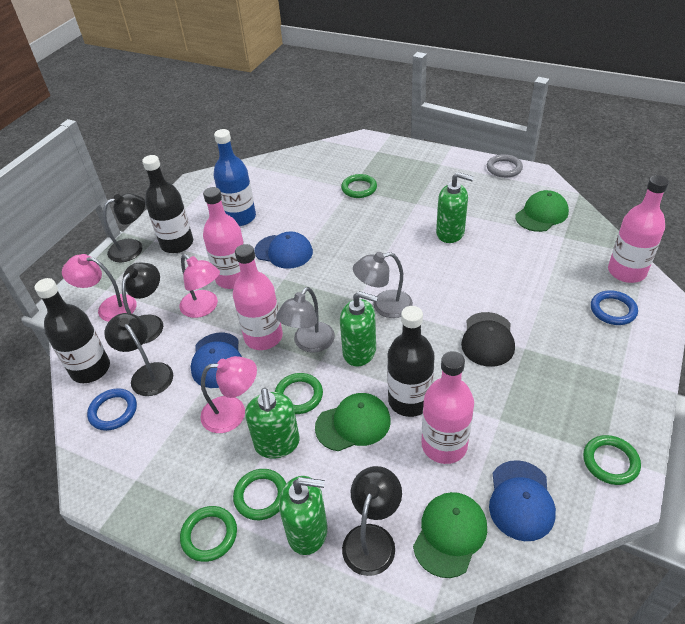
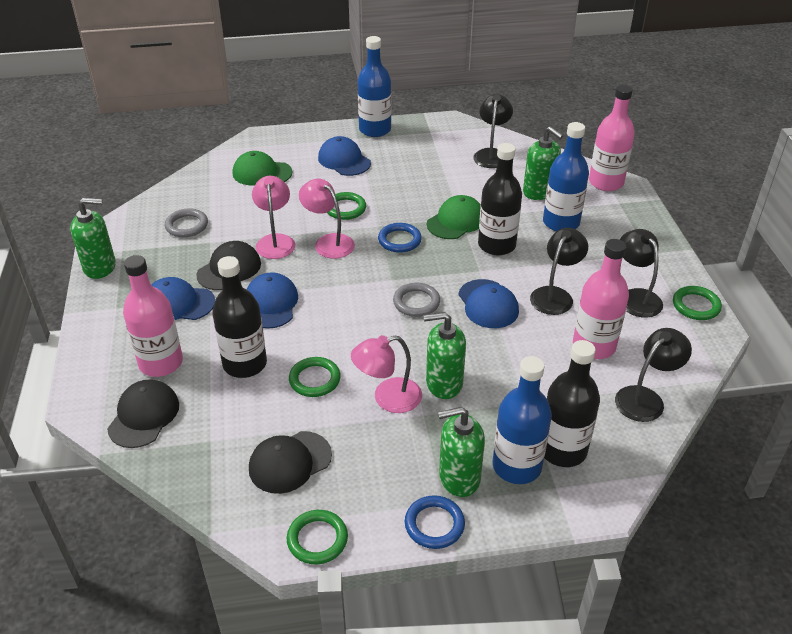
black cap: [461,312,515,367] = 1 -> [107,379,179,448] [196,241,261,290] [249,431,332,494] = 3
blue bottle: [213,129,256,226] = 1 -> [358,36,391,137] [493,356,552,484] [543,122,589,231] = 3
blue cap: [191,332,242,388] [254,231,313,269] [489,460,556,541] = 3 -> [151,277,215,320] [247,272,298,329] [318,136,371,176] [458,279,519,328] = 4
green cap: [315,393,391,451] [413,492,487,578] [515,190,569,232] = 3 -> [233,151,293,185] [427,195,481,239] = 2
green ring: [180,506,237,562] [233,469,286,520] [275,373,323,414] [341,174,377,198] [583,435,641,485] = 5 -> [287,510,348,564] [289,357,341,397] [327,192,366,220] [673,286,722,320] = 4
grey lamp: [276,287,335,353] [353,252,413,318] = 2 -> none = 0
grey ring: [487,154,523,178] = 1 -> [165,208,208,237] [393,282,440,317] = 2
pink bottle: [203,187,244,289] [233,244,283,350] [421,351,474,464] [608,175,669,283] = 4 -> [123,255,183,377] [573,239,629,359] [589,85,635,191] = 3

